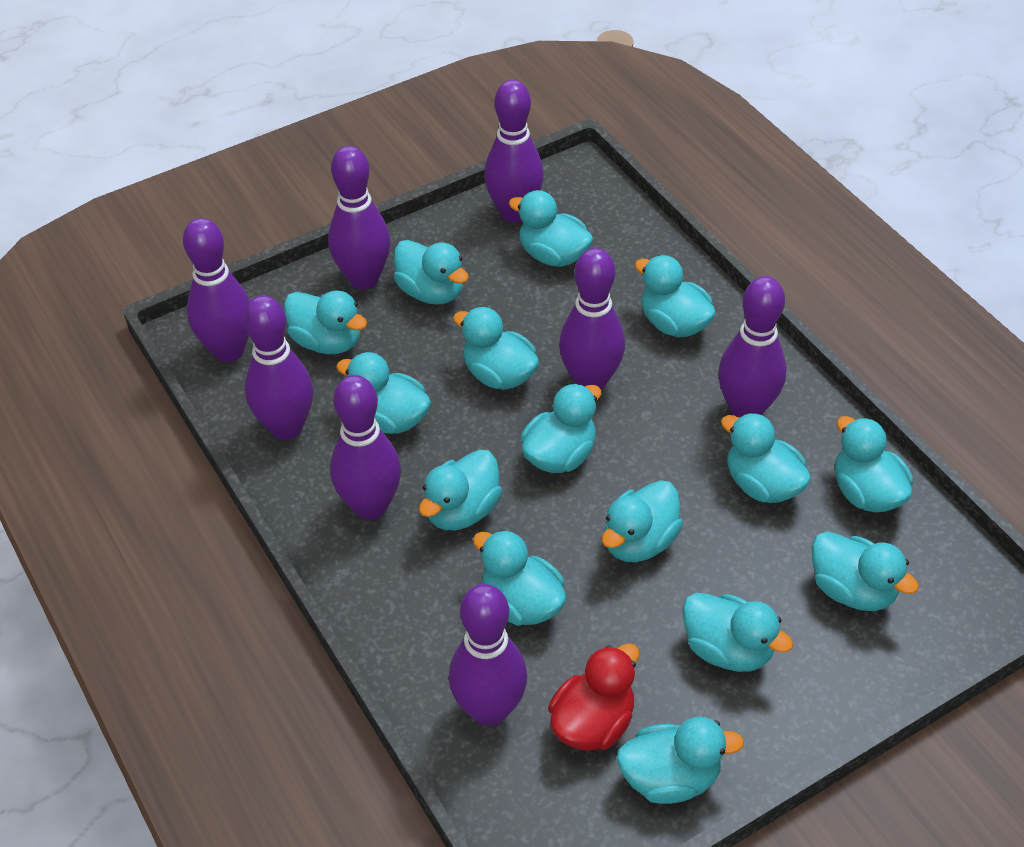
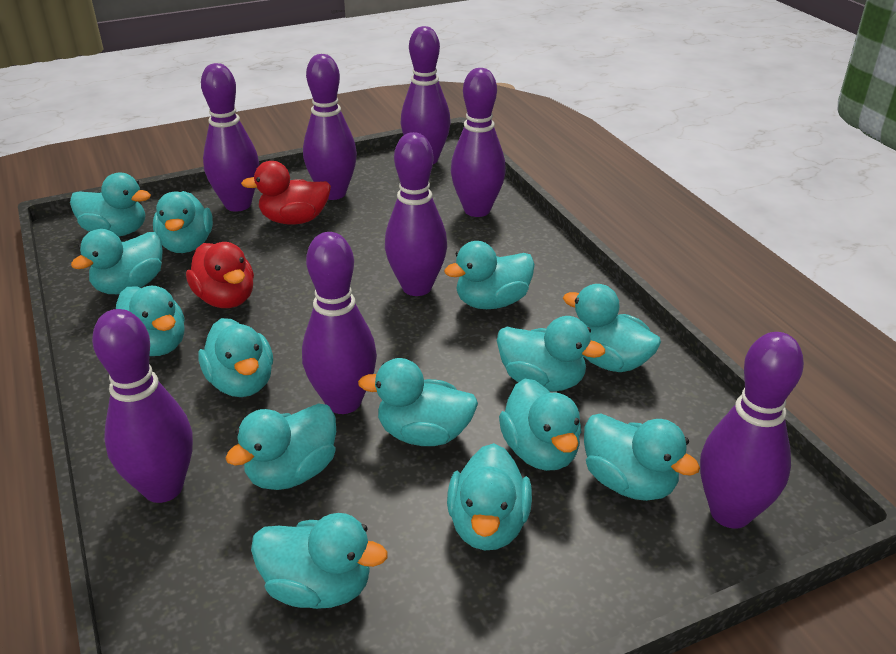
red duck: [548,643,639,750] = 1 -> [186,242,254,308] [241,161,331,225] = 2
turquoise duck: [284,290,367,354] [336,352,431,434] [393,240,469,305] [419,449,502,530] [453,307,539,390] [473,530,566,626] [508,190,593,267] [520,383,601,473] [602,480,683,562] [616,717,744,804] [635,255,716,338] [682,593,793,672] [721,413,811,503] [812,531,919,611] [835,416,913,513] = 15 -> [70,173,151,237] [71,229,162,294] [116,286,185,356] [153,191,213,253] [198,318,273,397] [225,403,336,490] [251,513,387,609] [358,358,478,446] [444,241,535,309] [447,443,532,550] [497,316,605,392] [499,379,581,471] [563,284,661,372] [584,414,700,501] = 14

